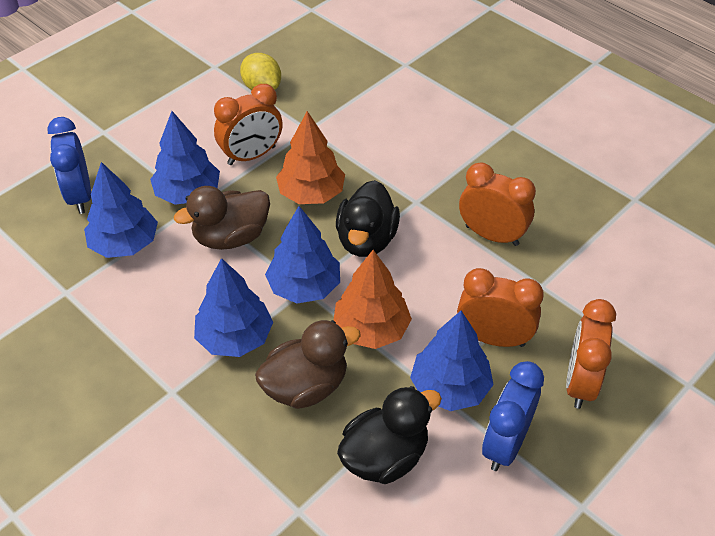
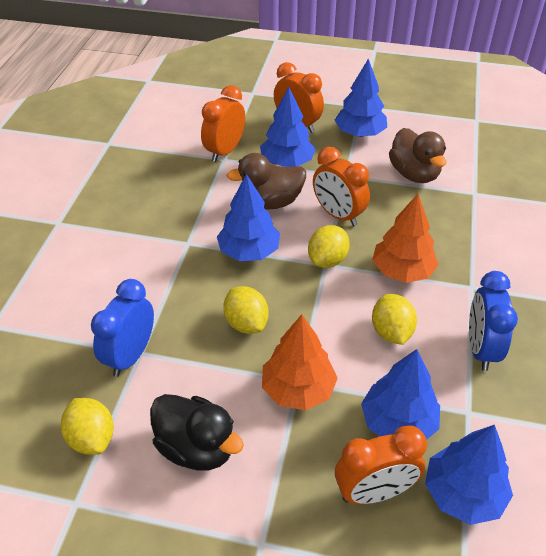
black duck: [336,180,400,257] [337,386,442,484] = 2 -> [150,394,244,471] = 1
yellow lemon: [240,53,281,90] = 1 -> [61,398,114,455] [223,286,269,334] [308,225,350,268] [372,294,417,345] = 4

